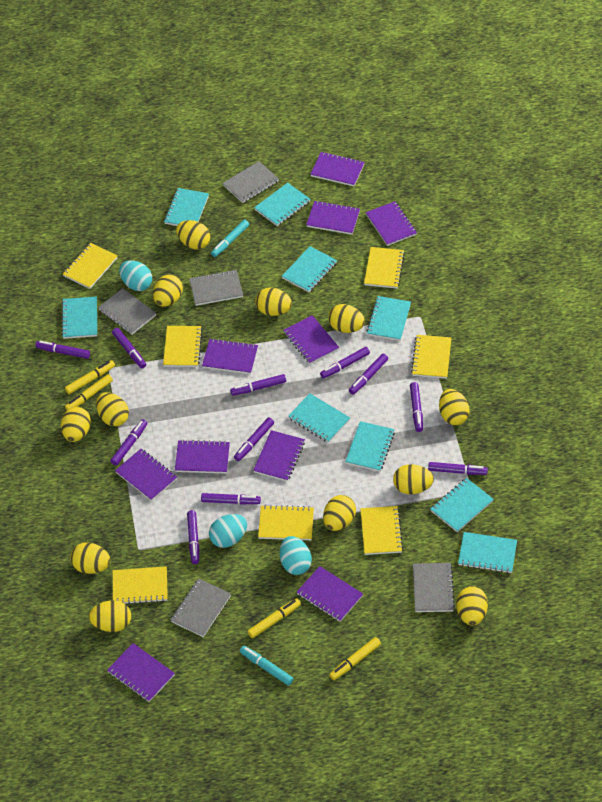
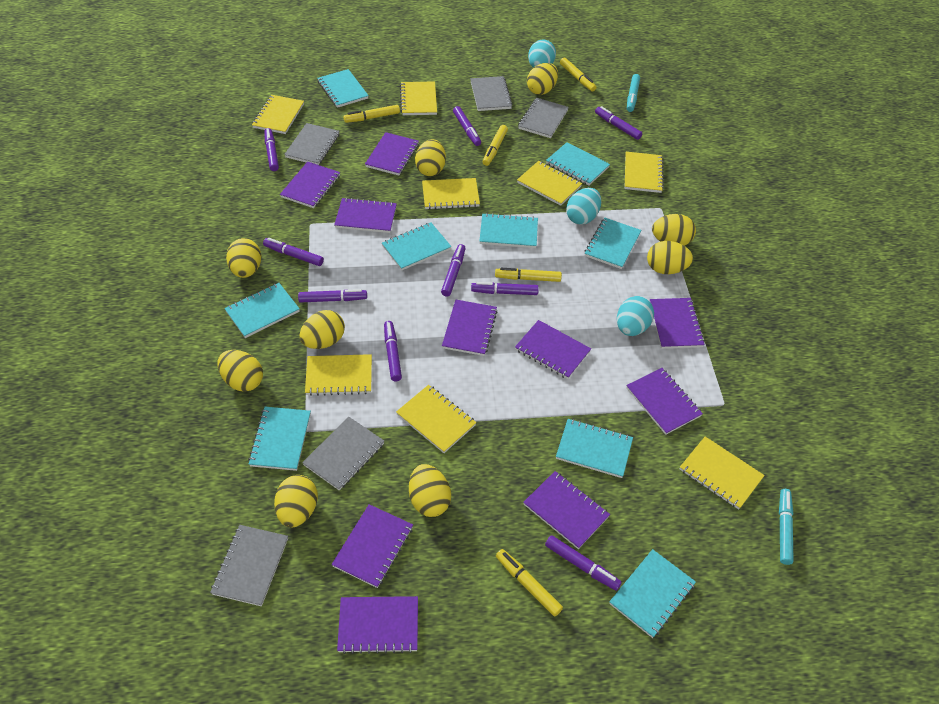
purple marker: [36,341,90,359] [110,419,147,466] [112,328,146,369] [187,510,199,564] [201,493,261,505] [230,374,286,396] [234,417,274,461] [320,347,370,379] [349,354,388,395] [410,382,423,432] [428,462,488,475] = 11 -> [263,238,324,266] [264,128,279,171] [298,289,367,303] [384,321,402,381] [441,244,466,297] [453,106,481,146] [471,282,539,295] [545,535,622,591] [595,106,642,140] = 9
yellow egg: [61,407,91,442] [70,542,111,574] [89,600,131,632] [96,392,129,426] [153,274,183,307] [176,220,210,250] [255,287,292,316] [323,495,356,531] [328,304,365,333] [393,464,434,494] [439,389,470,425] [456,586,488,626] = 12 -> [217,350,263,392] [226,238,261,278] [274,475,318,527] [299,310,345,349] [409,464,451,517] [415,139,446,176] [527,63,558,95] [647,241,693,274] [652,214,696,246] = 9
yellow marker: [65,360,115,394] [65,374,113,410] [247,598,301,638] [329,637,381,680] = 4 -> [344,105,400,123] [482,125,508,166] [495,268,562,282] [496,549,563,616] [560,57,597,92] = 5
yellow notebook: [63,243,118,289] [113,566,168,604] [163,326,203,367] [258,505,314,540] [360,506,403,555] [364,247,405,289] [411,335,451,379] = 7 -> [252,95,304,134] [305,354,372,396] [396,385,476,453] [400,81,437,115] [422,178,480,210] [517,161,582,206] [624,152,664,193] [680,437,765,510] = 8

